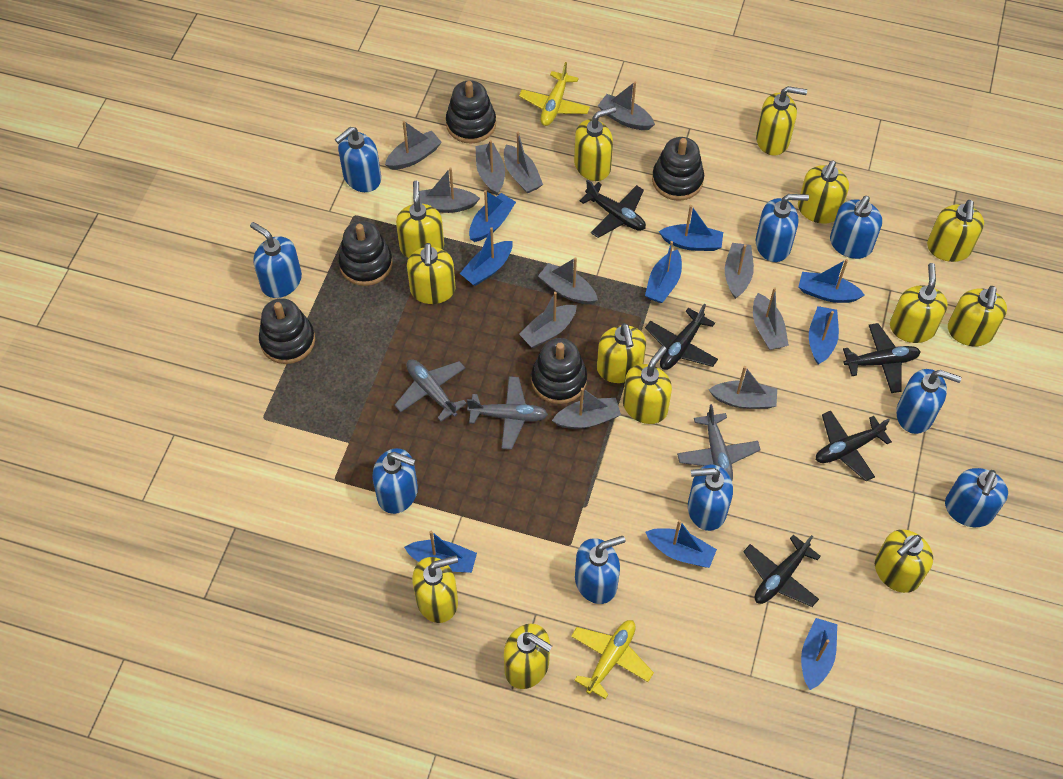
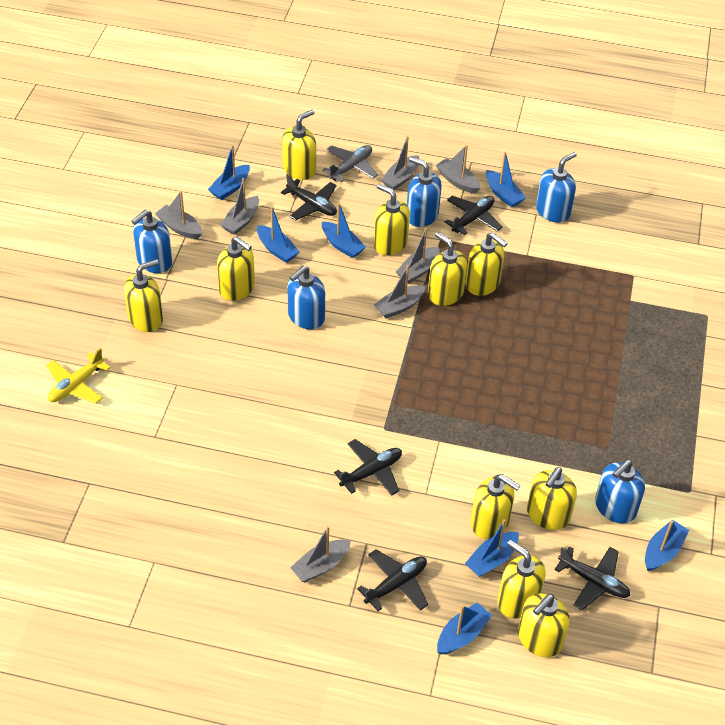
black stacking toy: [259,298,315,364] [338,221,393,286] [446,80,496,144] [531,338,587,404] [652,137,704,201] = 5 -> none = 0
blue boat: [404,531,477,573] [460,227,513,286] [469,190,516,242] [645,241,682,303] [645,520,717,568] [659,205,723,251] [799,259,865,303] [801,618,837,690] [809,306,839,365] = 9 -> [208,145,250,200] [257,207,299,263] [322,203,366,258] [437,602,492,655] [465,519,519,577] [486,152,526,208] [645,520,689,571] = 7
blue soap dispenser: [250,222,302,298] [335,127,381,192] [372,448,418,514] [575,536,625,604] [688,464,733,531] [756,194,809,262] [830,196,882,259] [896,369,962,434] [945,468,1008,527] = 9 -> [132,210,172,273] [287,266,325,329] [407,157,442,227] [536,152,577,223] [595,460,645,524] = 5
grey boat: [385,121,442,170] [419,167,480,213] [475,140,505,195] [504,132,543,193] [519,292,577,348] [538,257,598,304] [552,388,621,429] [598,82,655,130] [709,366,777,409] [725,243,754,299] [753,287,789,350] = 11 -> [155,191,202,239] [221,178,259,235] [290,526,351,582] [374,265,425,318] [381,136,420,190] [396,228,439,284] [436,145,480,194] = 7
grey plane: [395,359,467,422] [467,376,548,450] [677,404,761,480] = 3 -> [322,145,379,182] = 1
yellow plane: [519,62,590,126] [571,620,654,699] = 2 -> [46,348,111,404] = 1
yellow soap dispenser: [396,181,444,258] [407,243,456,304] [412,556,458,623] [504,624,552,689] [574,107,616,181] [597,323,646,383] [623,346,672,424] [756,86,807,156] [798,161,849,224] [875,529,933,593] [890,263,948,343] [927,200,984,262] [948,286,1007,346] = 13 -> [124,259,163,332] [217,237,255,301] [282,110,316,180] [374,184,410,255] [428,232,467,306] [465,232,507,296] [471,474,521,539] [497,540,545,619] [518,594,570,657] [527,467,577,530] = 10

